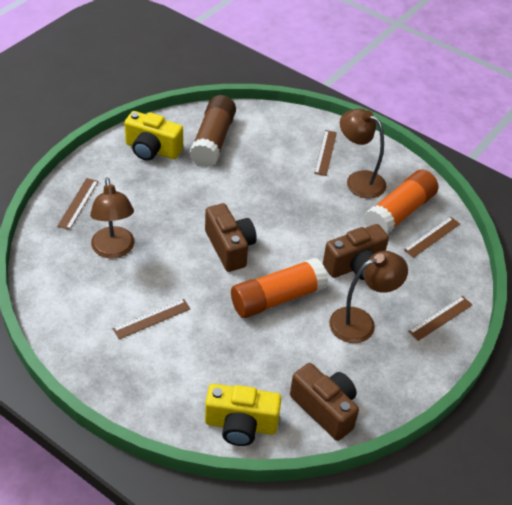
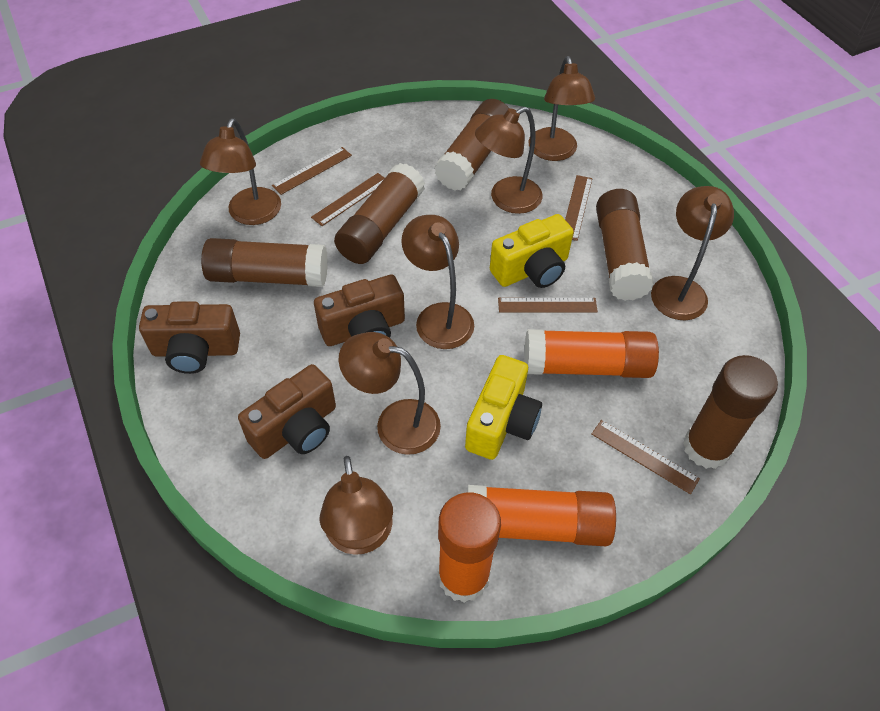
brown glue stick: [189,95,236,167] = 1 -> [201,238,328,287] [334,163,425,264] [434,99,509,191] [596,189,654,301] [683,355,778,469] = 5
brown lamp: [90,178,135,259] [329,251,408,343] [340,109,386,199] = 3 -> [200,118,281,225] [319,456,393,555] [339,332,441,455] [401,215,474,349] [475,106,543,214] [528,56,595,161] [651,186,734,320] = 7
orange glue stick: [231,258,328,318] [364,169,438,235] = 2 -> [438,493,501,603] [467,485,616,546] [524,329,659,378] = 3

